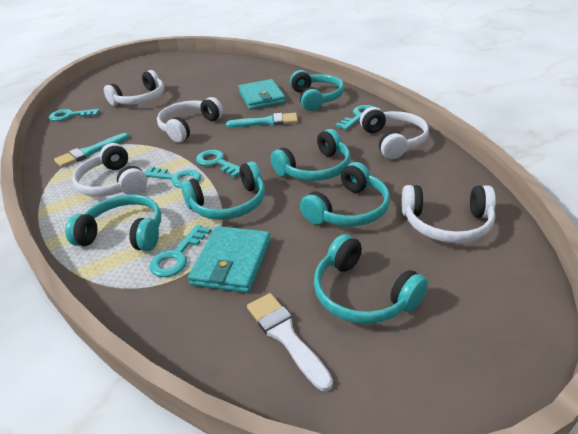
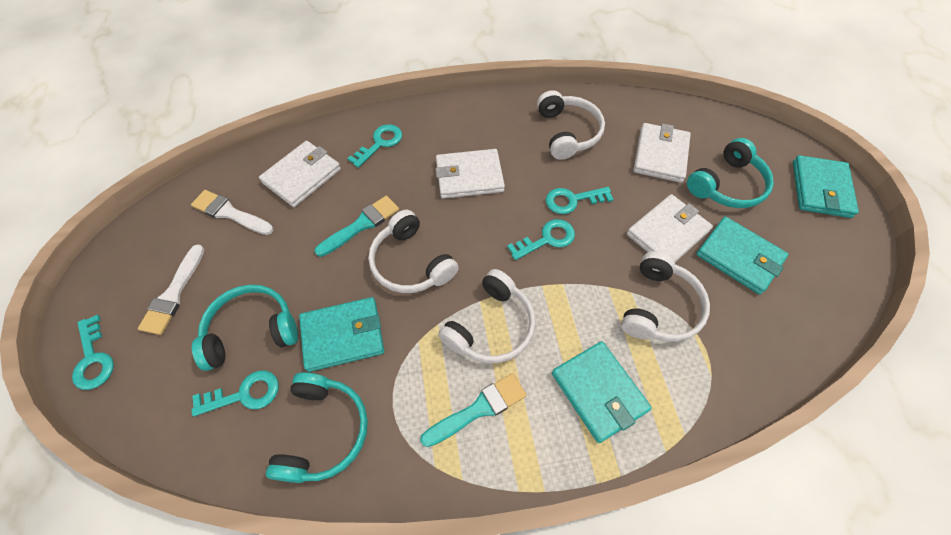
turquoise headphones: [65,194,161,251] [181,161,265,220] [271,129,351,181] [290,70,344,111] [300,162,390,226] [314,234,428,324] = 6 -> [192,285,298,371] [266,372,368,483] [687,138,774,208] = 3
turquoise wallet: [188,226,271,293] [238,79,286,110] = 2 -> [299,297,384,372] [552,341,652,443] [696,217,788,294] [793,155,859,218] = 4
white brush: [247,293,333,391] = 1 -> [138,244,204,335] [191,190,273,235] = 2
white headphones: [72,143,147,197] [104,70,164,106] [157,97,223,142] [360,107,429,159] [402,185,496,243] = 5 -> [368,210,459,293] [438,269,536,363] [537,90,605,160] [621,251,710,342] = 4
white wallet: none = 0 -> [259,141,341,207] [435,149,505,199] [627,194,713,262] [633,123,691,183] = 4

